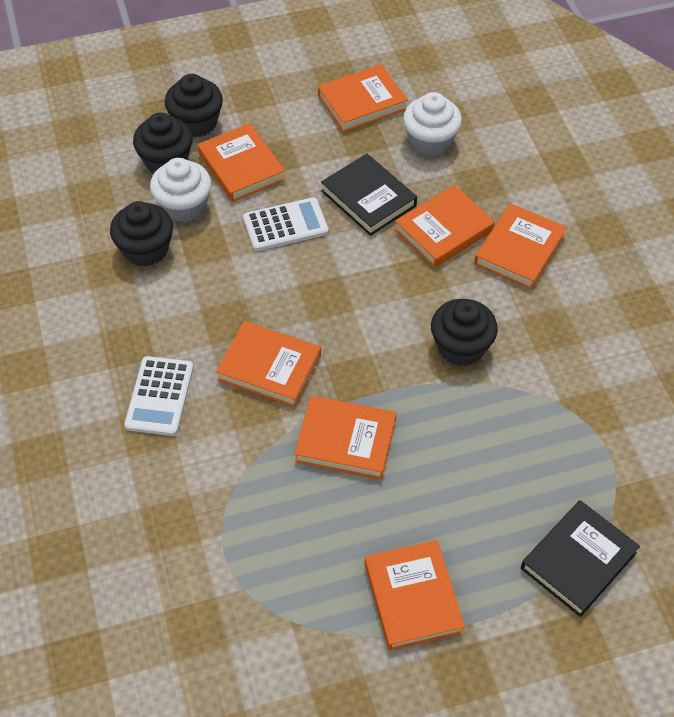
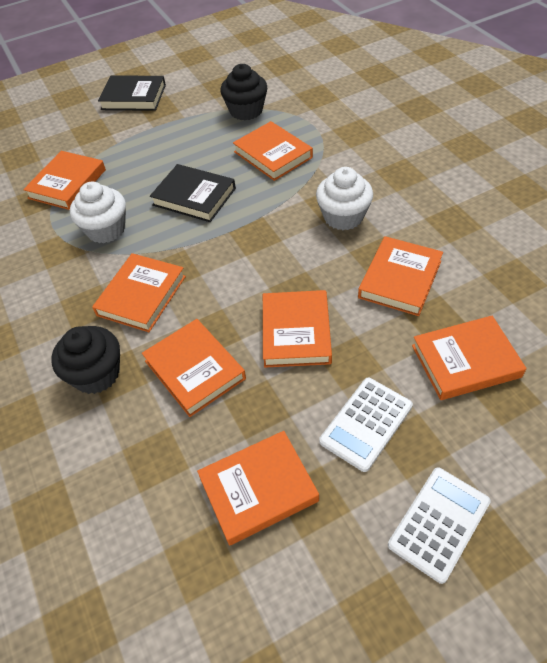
black cupcake: [110,201,173,267] [133,113,193,173] [165,74,223,137] [431,299,498,366] = 4 -> [51,326,120,394] [220,64,267,120] = 2
orange book: [197,123,286,202] [216,321,321,407] [294,396,396,480] [318,64,408,132] [365,540,465,651] [394,185,495,268] [474,203,567,290] = 7 -> [23,151,106,210] [92,253,186,332] [142,319,246,417] [197,431,319,546] [233,121,313,181] [263,290,332,368] [358,236,443,316] [412,316,527,400] = 8

